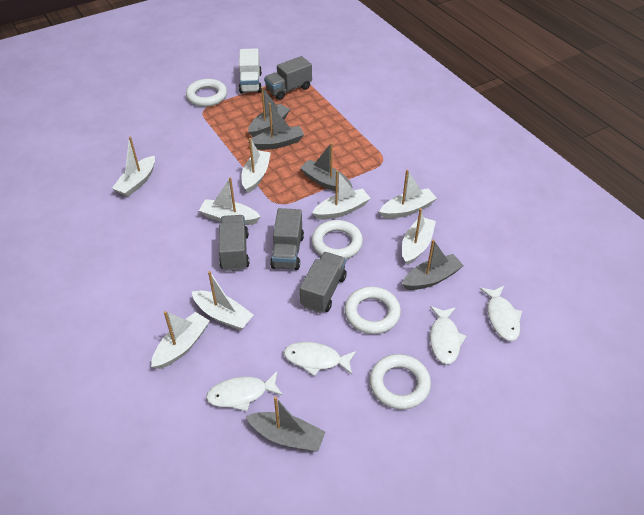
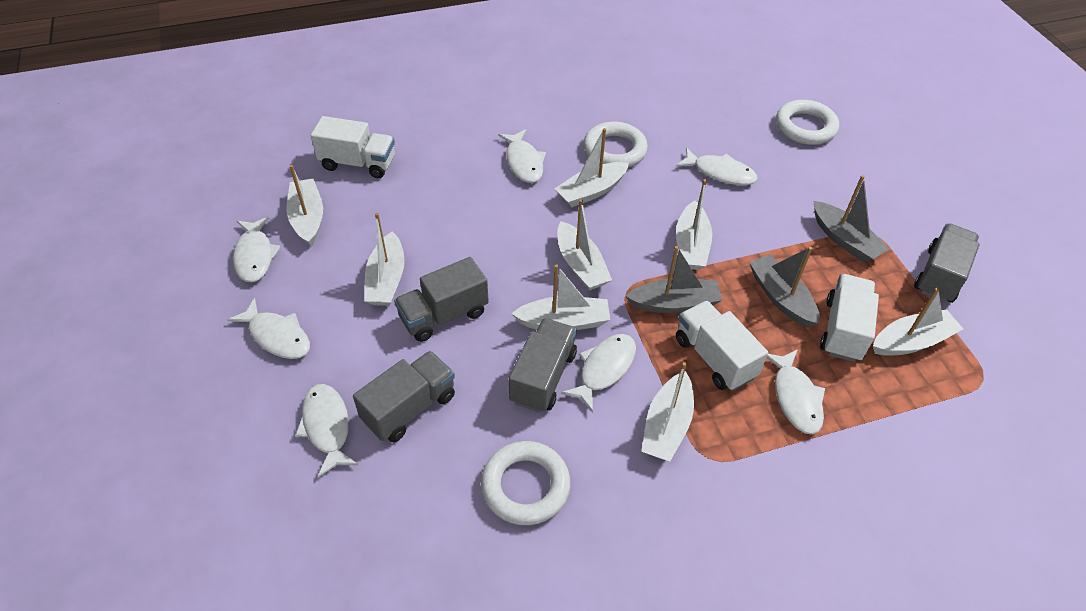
grey boat: [246,397,325,452] [248,87,290,137] [252,103,304,150] [300,143,352,191] [402,239,464,290] = 5 -> [626,246,722,313] [749,247,820,328] [813,175,890,262] = 3
white fish: [206,371,283,411] [284,342,356,376] [430,306,466,364] [480,286,522,341] = 4 -> [227,298,310,359] [233,216,281,282] [295,384,358,477] [498,129,546,183] [561,334,636,413] [676,147,758,185] [766,349,825,435] = 7
white ring: [186,79,227,107] [312,220,363,259] [344,286,401,334] [370,354,431,409] = 4 -> [481,441,571,525] [583,122,648,167] [776,100,839,145] = 3
white truck: [239,48,262,93] = 1 -> [311,116,395,178] [676,301,768,391] [820,274,879,362] = 3

